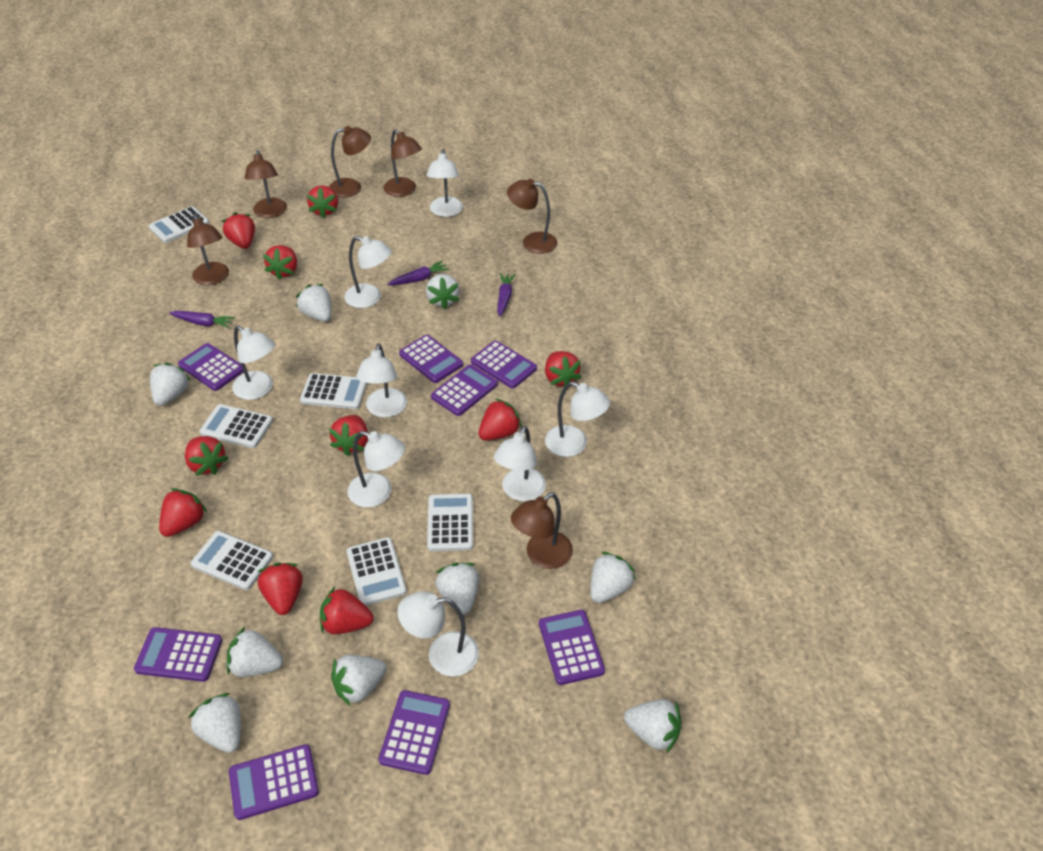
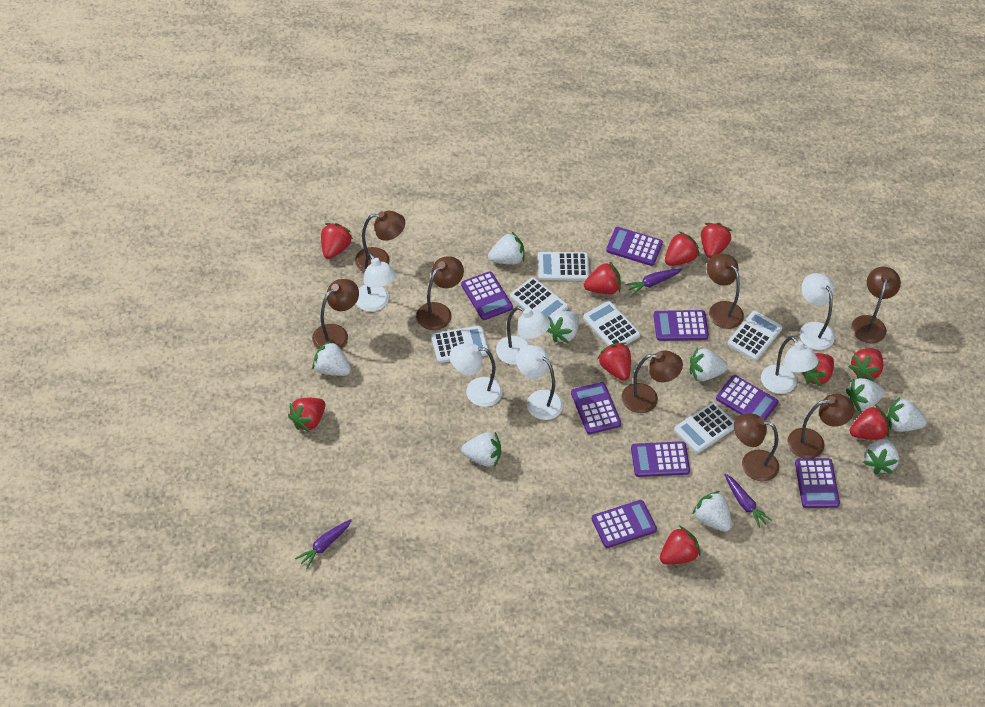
brown lamp: [187,214,229,285] [245,150,287,218] [329,126,371,198] [383,129,422,197] [507,179,557,254] [511,492,573,569] = 6 -> [312,279,359,349] [355,211,406,272] [416,256,464,330] [621,350,683,413] [707,253,744,329] [734,413,779,481] [787,394,854,458] [851,266,901,343] = 8
white lamp: [232,325,275,400] [344,236,392,308] [347,431,405,507] [356,343,407,418] [397,591,479,677] [427,149,463,217] [494,426,546,501] [545,381,610,457] = 8 -> [356,253,397,312] [449,343,503,407] [496,306,550,365] [516,345,563,420] [761,336,818,394] [799,273,835,350] = 6

